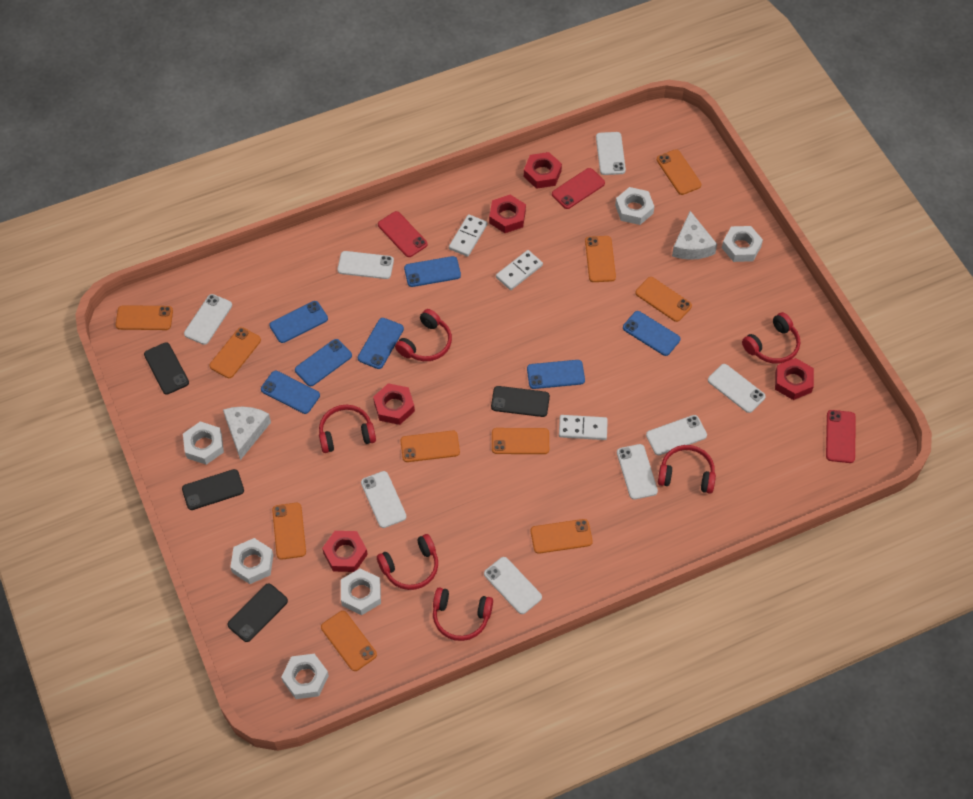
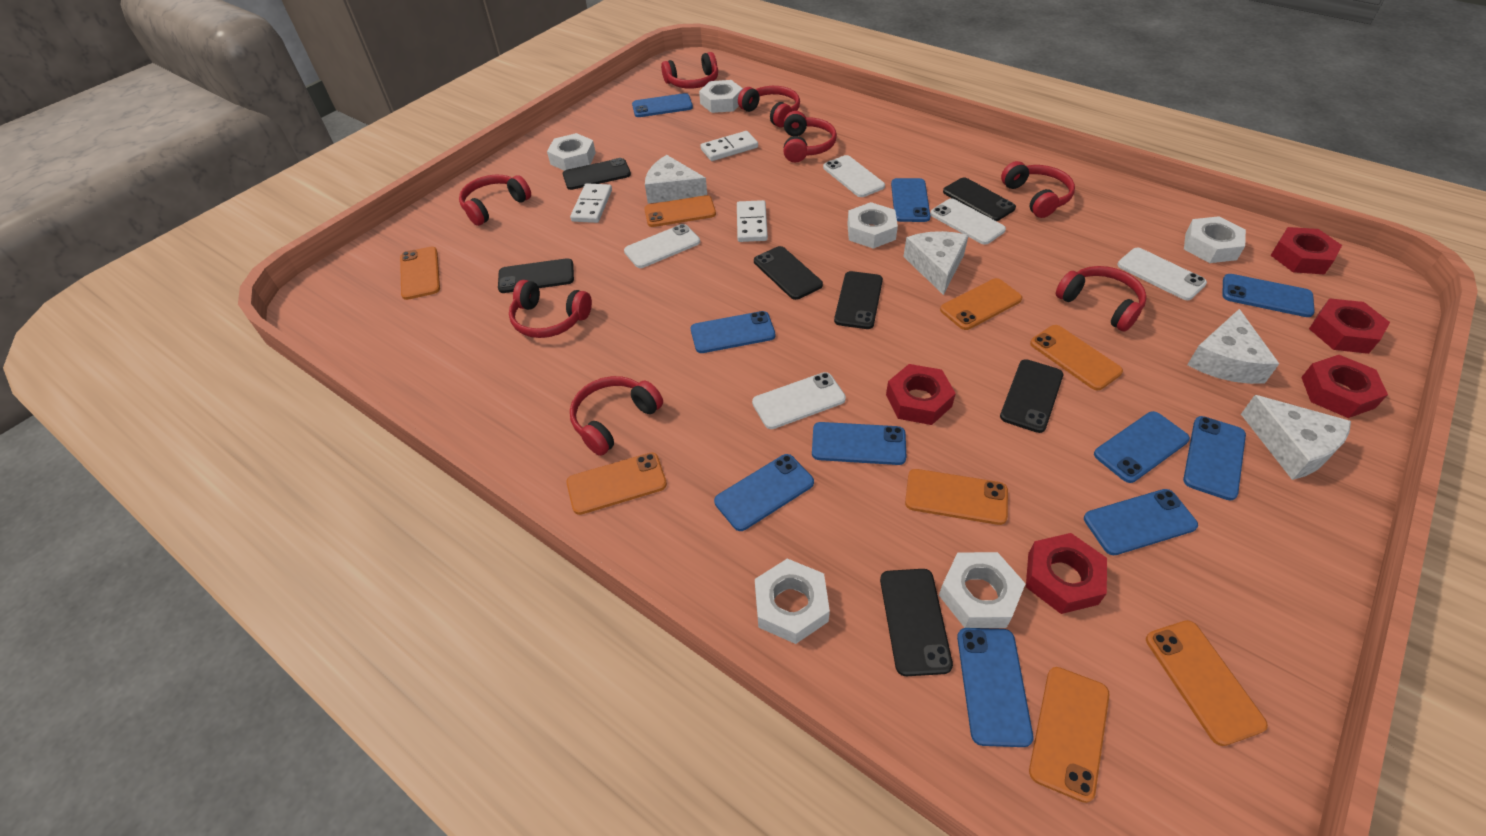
black phone: [144,342,189,394] [182,469,244,510] [227,583,288,642] [491,386,550,417] = 4 -> [498,258,574,293] [563,158,631,190] [754,246,823,300] [834,271,883,329] [880,569,953,676] [943,177,1016,221] [1000,359,1063,433] = 7
blue phone: [261,371,320,414] [270,301,328,343] [295,339,352,386] [358,318,404,369] [404,256,461,287] [527,360,585,389] [623,311,680,356] = 7 -> [632,93,693,117] [691,311,775,353] [714,454,814,531] [812,422,906,465] [891,178,930,222] [957,628,1033,747] [1084,489,1198,555] [1094,411,1190,483] [1183,416,1246,501] [1222,274,1315,317] = 10
orange phone: [116,305,173,330] [209,327,261,378] [272,503,306,560] [321,611,377,671] [400,431,460,462] [492,428,549,454] [531,519,593,554] [585,236,616,282] [635,277,692,322] [657,149,701,195] = 10 -> [400,247,440,300] [566,452,667,515] [644,195,716,227] [905,469,1008,525] [940,278,1023,330] [1029,667,1109,803] [1030,325,1123,390] [1146,620,1268,746] = 8
red headphones: [319,405,376,453] [377,534,438,590] [395,309,452,361] [433,587,493,641] [658,445,716,494] [742,312,800,364] = 6 -> [459,175,531,226] [509,280,592,338] [570,376,663,456] [661,52,718,89] [738,86,800,127] [784,111,837,163] [1001,161,1075,218] [1056,266,1147,332] = 8
red phone: [378,211,428,257] [552,168,605,209] [826,410,856,463] = 3 -> none = 0
white cheese: [223,407,271,460] [672,211,717,260] = 2 -> [645,155,707,203] [903,231,969,295] [1187,309,1279,384] [1241,395,1351,480] = 4
white phone: [184,294,232,345] [337,251,394,279] [361,471,406,528] [484,557,542,614] [596,132,626,175] [617,444,658,500] [646,415,707,455] [708,364,766,413] = 8 -> [624,224,700,268] [752,372,846,429] [823,155,885,197] [930,198,1006,245] [1117,248,1207,300] = 5

